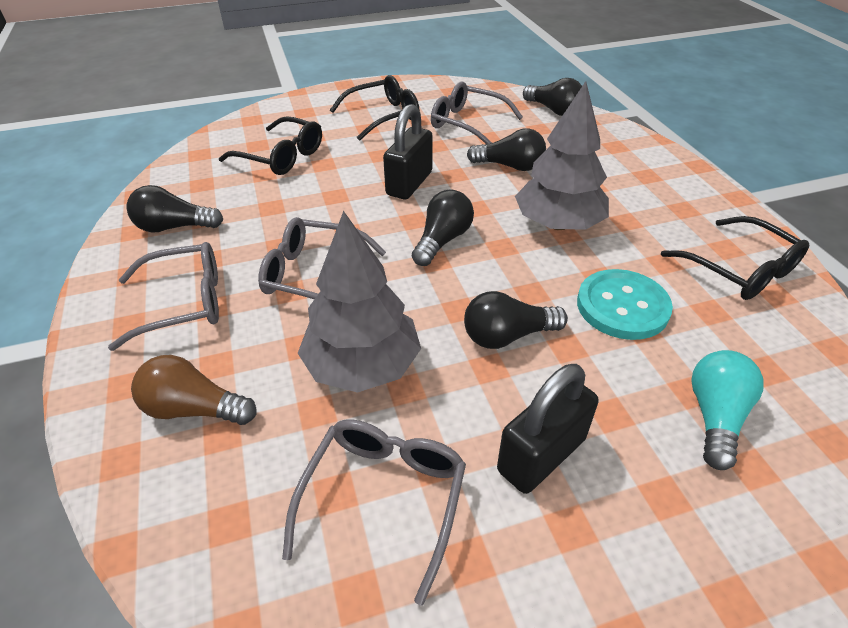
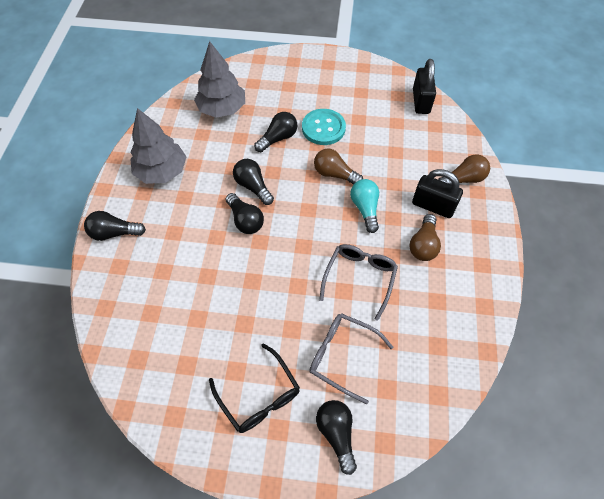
black glasses: [219,116,322,175] [330,75,420,141] [661,216,809,300] = 3 -> [209,343,300,433] = 1
brown light bulb: [131,355,256,425] = 1 -> [314,148,363,184] [409,214,441,261] [438,154,490,185] = 3
grey glasses: [108,242,219,351] [258,217,386,299] [282,420,466,605] [431,82,523,144] = 4 -> [309,313,393,404] [319,244,398,321] = 2

